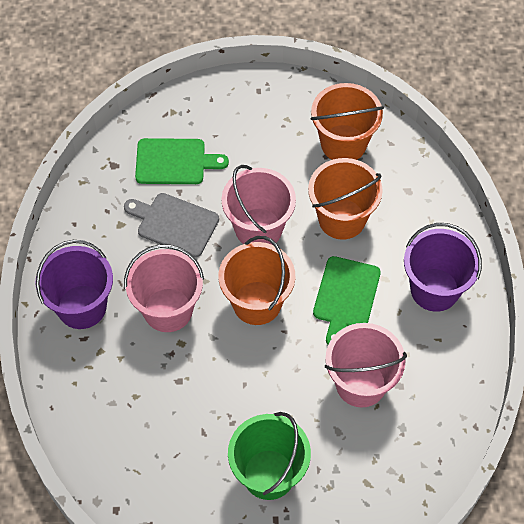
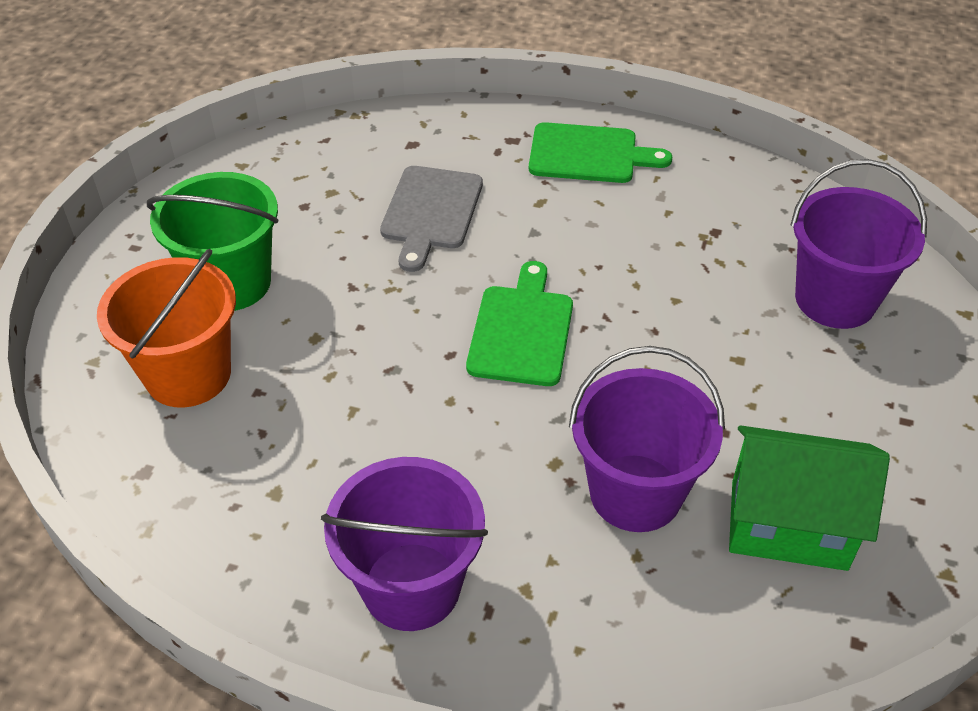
green house: none = 0 -> [729,425,890,571] = 1
orange bucket: [219,236,295,325] [308,158,383,240] [311,83,384,160] = 3 -> [97,249,236,408] = 1
pink bucket: [124,244,204,332] [221,165,296,245] [325,323,407,408] = 3 -> none = 0
purple bucket: [35,240,113,329] [404,223,482,312] = 2 -> [321,457,488,631] [569,346,725,532] [791,159,927,329] = 3

